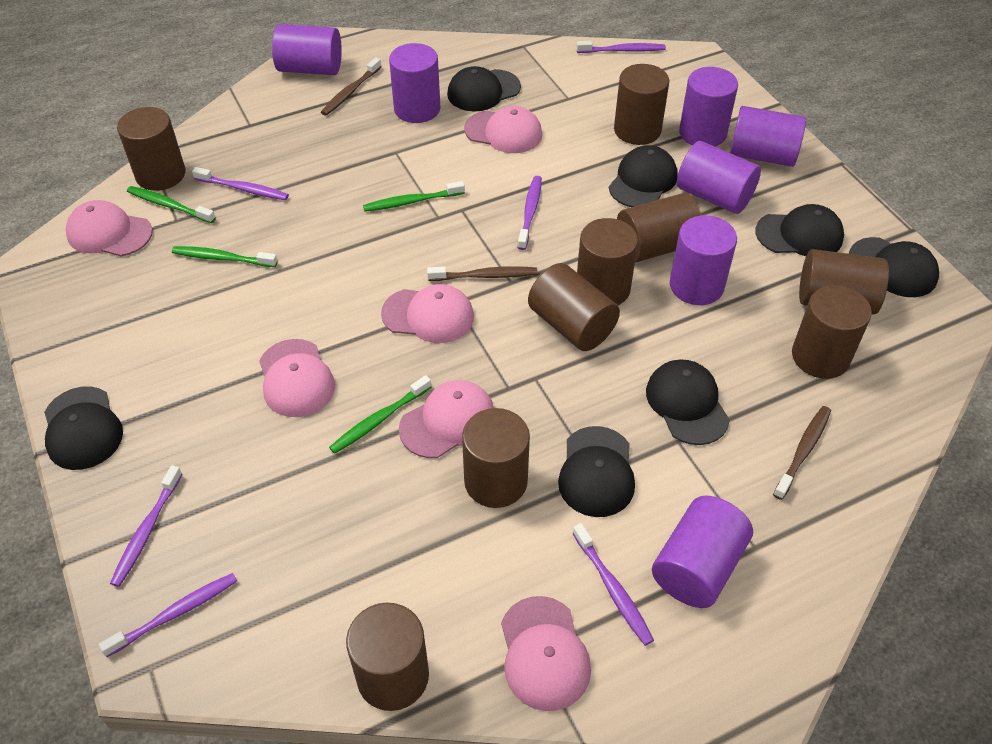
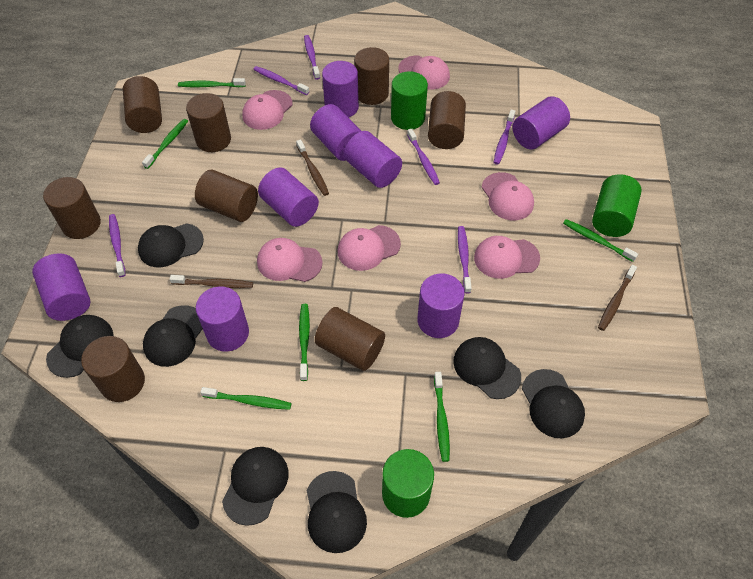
brown cylinder: [117,107,185,191] [346,603,429,711] [462,408,530,508] [528,263,620,351] [577,218,638,305] [614,64,669,145] [617,193,701,262] [792,285,872,379] [799,249,889,314] = 9 -> [43,177,101,239] [81,336,145,402] [123,76,162,133] [186,93,231,152] [195,170,258,222] [315,307,385,371] [354,47,389,105] [428,91,466,149] = 8
green cylinder: none = 0 -> [382,449,434,518] [391,71,428,130] [592,174,642,237] = 3
green toothbrush: [127,186,216,223] [172,246,277,267] [329,375,431,454] [363,181,465,212] = 4 -> [142,119,188,169] [178,78,246,87] [200,387,291,410] [299,304,310,381] [434,372,450,462] [563,219,638,262] = 6
purple cylinder: [272,24,342,75] [389,43,441,123] [652,496,753,608] [670,215,737,305] [677,141,761,214] [679,67,738,147] [730,106,806,167] = 7 -> [32,253,91,321] [196,286,249,352] [258,167,319,227] [310,104,361,161] [322,61,359,118] [344,131,402,188] [417,274,465,338] [513,96,570,150] = 8

